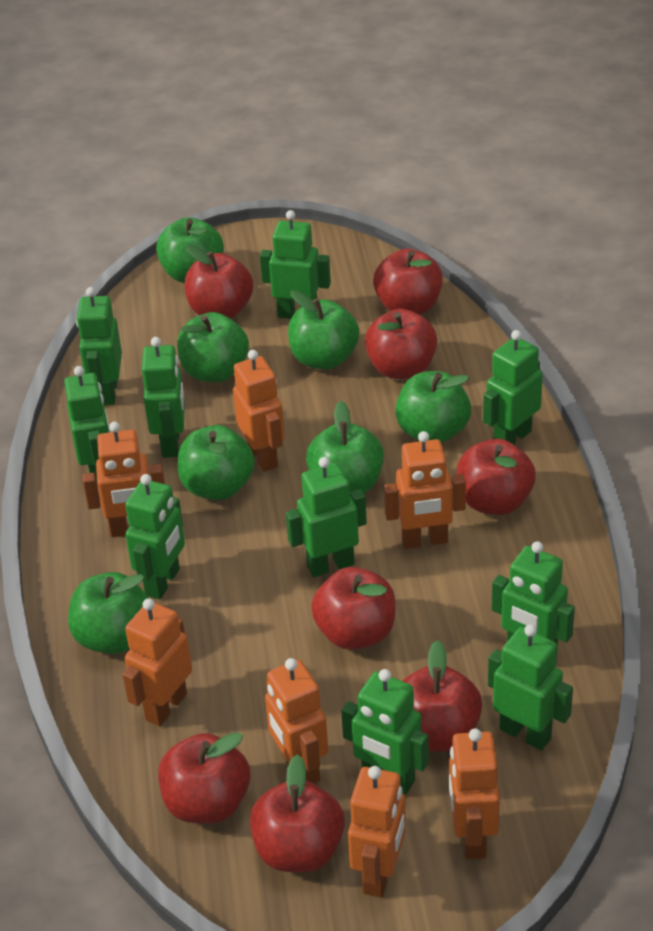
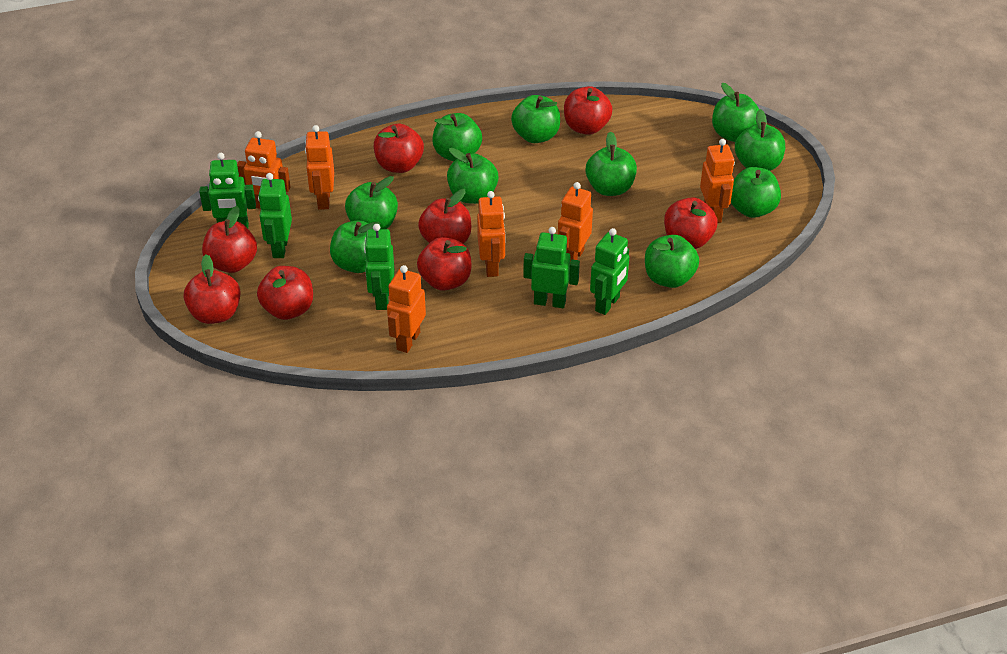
green apple: [68,572,148,654] [156,217,224,283] [177,312,249,382] [178,425,255,500] [288,290,359,369] [306,401,384,493] [395,371,471,443] = 7 -> [330,221,381,273] [345,176,398,229] [432,113,482,161] [447,148,498,204] [511,95,560,143] [586,131,637,196] [645,235,699,288] [712,83,759,142] [731,167,781,218] [735,109,785,171] = 10
green robot: [64,366,110,487] [76,287,122,406] [125,474,185,599] [142,337,185,458] [260,210,331,319] [286,457,367,577] [341,669,429,794] [483,330,543,445] [488,624,573,751] [492,541,575,649] = 10 -> [199,153,256,228] [258,173,292,258] [364,224,395,310] [523,227,580,308] [590,228,629,315] = 5
orange robot: [83,421,165,537] [123,598,192,726] [233,350,285,472] [265,658,328,784] [348,766,406,897] [384,431,466,549] [449,728,500,860] = 7 -> [237,131,290,209] [305,125,334,210] [387,265,426,353] [477,191,506,277] [558,182,593,263] [700,139,734,223] = 6

